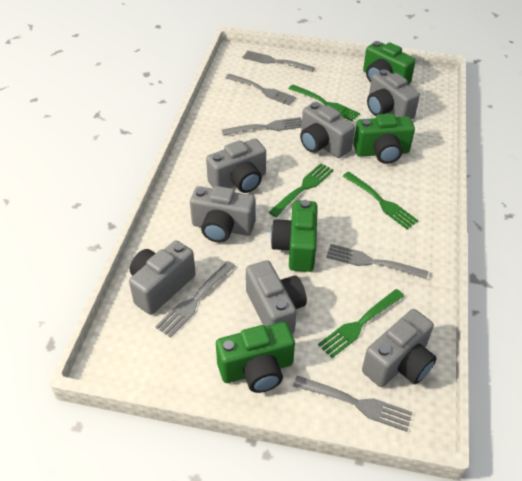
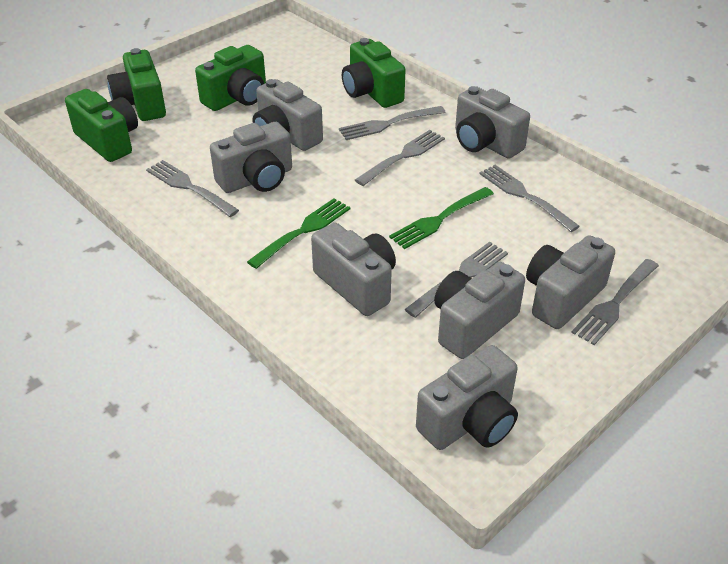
green fork: [269,163,334,217] [289,85,360,121] [318,289,404,358] [343,172,419,229] = 4 -> [247,198,350,269] [389,187,494,249] = 2

